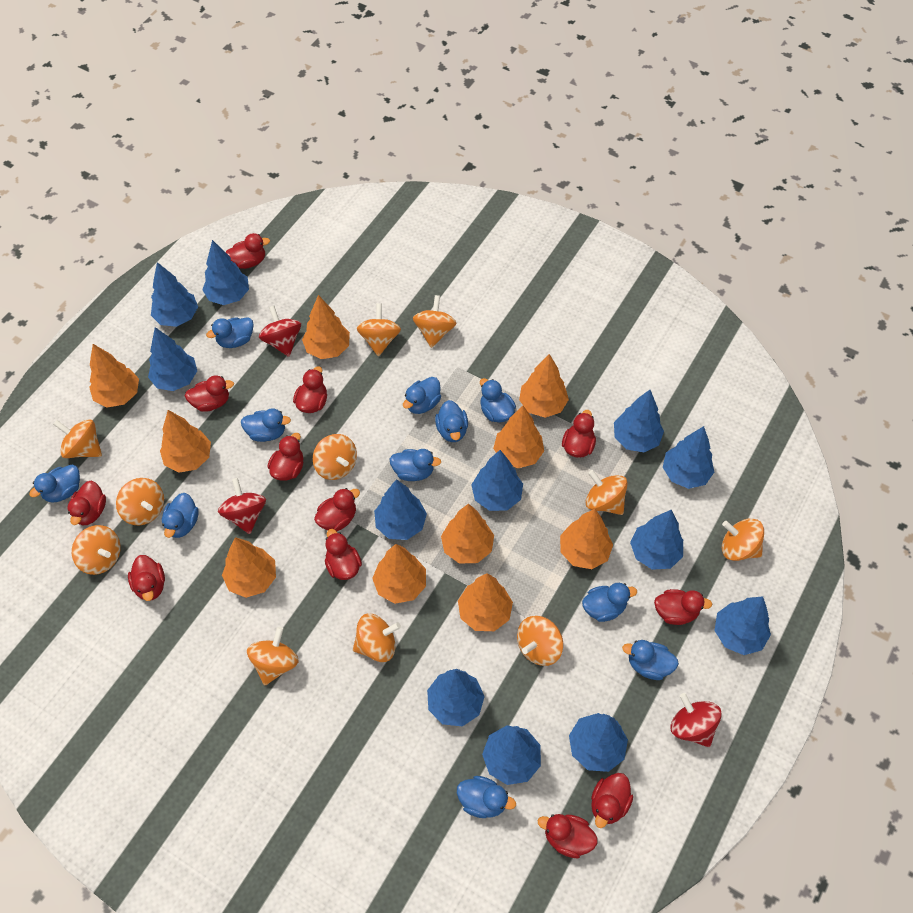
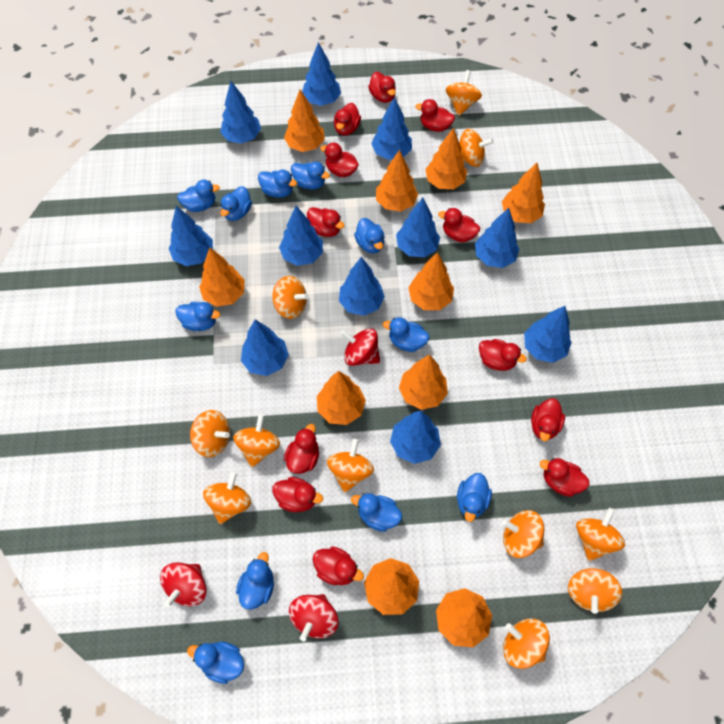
blue tree: [148,327,197,391] [151,262,198,327] [202,240,249,305] [374,479,427,540] [427,669,485,727] [471,450,523,511] [482,725,541,785] [569,713,628,772] [614,390,664,453] [630,510,683,570] [663,426,714,489] [715,596,771,655] = 12 -> [169,206,213,266] [220,81,261,144] [241,319,289,376] [279,206,323,266] [302,42,341,106] [339,257,385,316] [371,97,412,160] [390,411,441,464] [396,198,440,257] [475,208,519,268] [524,306,572,363] = 11

